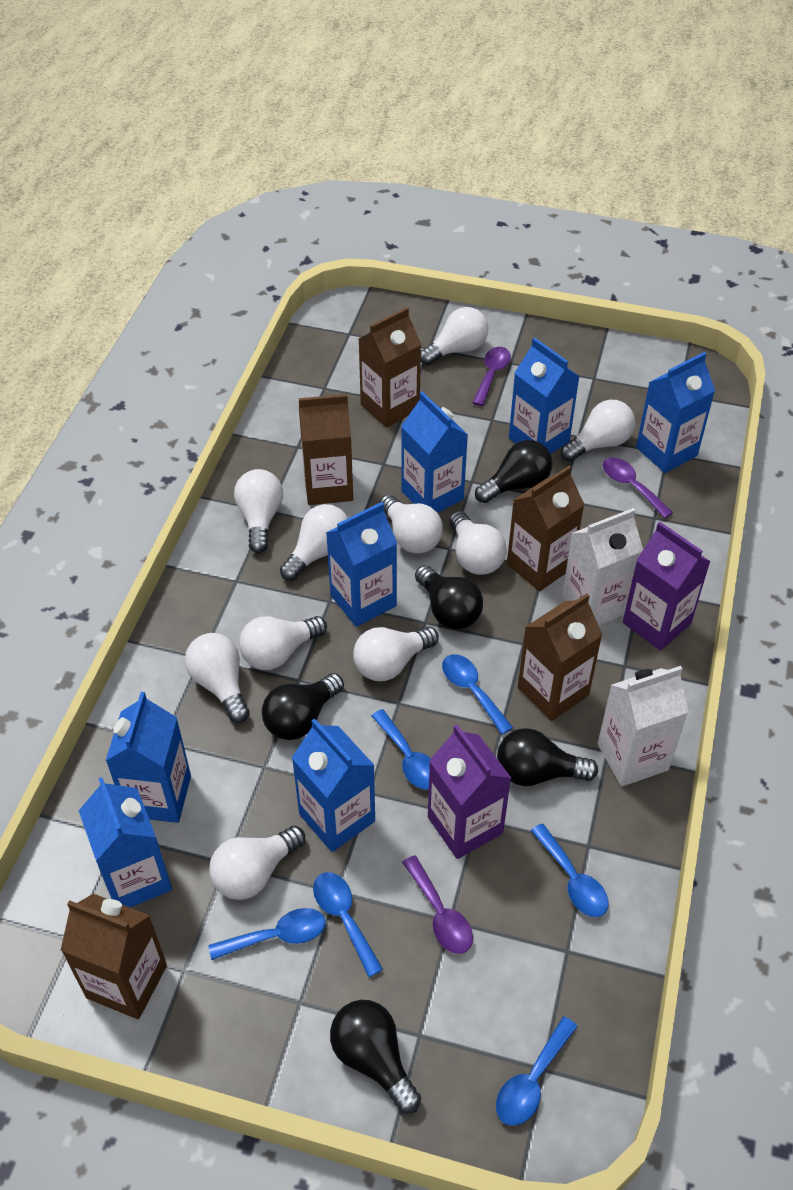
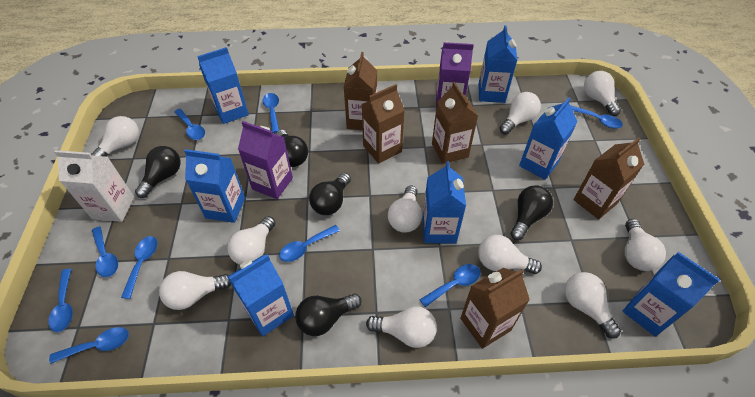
blue spoon: [208,908,326,960] [313,872,383,977] [371,709,431,790] [442,654,513,735] [496,1016,578,1126] [531,824,608,917] = 6 -> [48,269,73,332] [49,327,129,364] [92,226,118,277] [121,236,157,299] [174,109,205,140] [262,93,279,133] [279,225,340,262] [420,264,481,307] [570,105,623,129] = 9
purple spoon: [402,855,473,954] [473,347,511,406] [603,457,673,519] = 3 -> none = 0
white carton: [562,508,643,626] [598,666,689,787] = 2 -> [54,150,134,222] = 1

